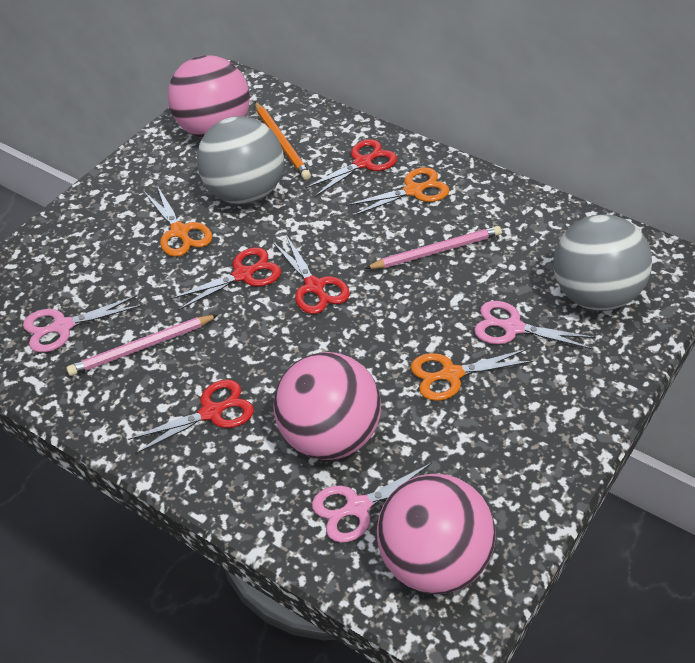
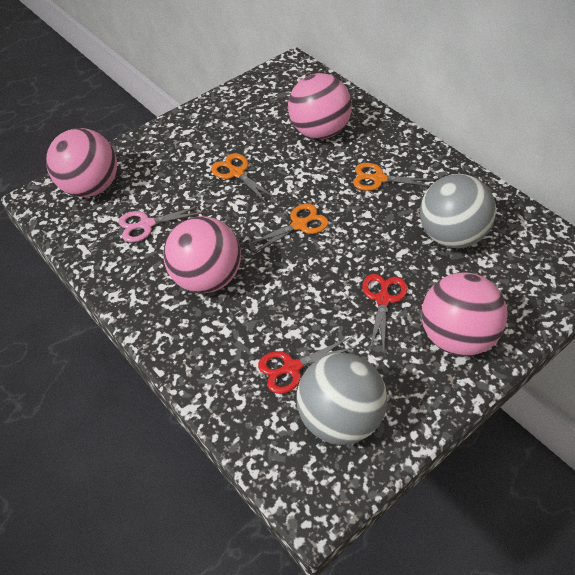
orange pencil: [255,102,311,180] = 1 -> none = 0
pink ball: [168,55,250,138] [273,352,381,460] [377,474,496,594] = 3 -> [46,128,117,197] [163,216,241,293] [288,73,352,139] [421,272,508,356] = 4
pink pencil: [66,315,218,376] [365,226,501,269] = 2 -> none = 0
pink scissors: [23,295,141,352] [312,463,432,543] [474,301,595,349] = 3 -> [118,205,204,242] = 1
red scissors: [128,379,254,454] [170,247,281,310] [272,235,350,314] [305,139,397,197] = 4 -> [258,337,357,394] [362,274,407,352] = 2

